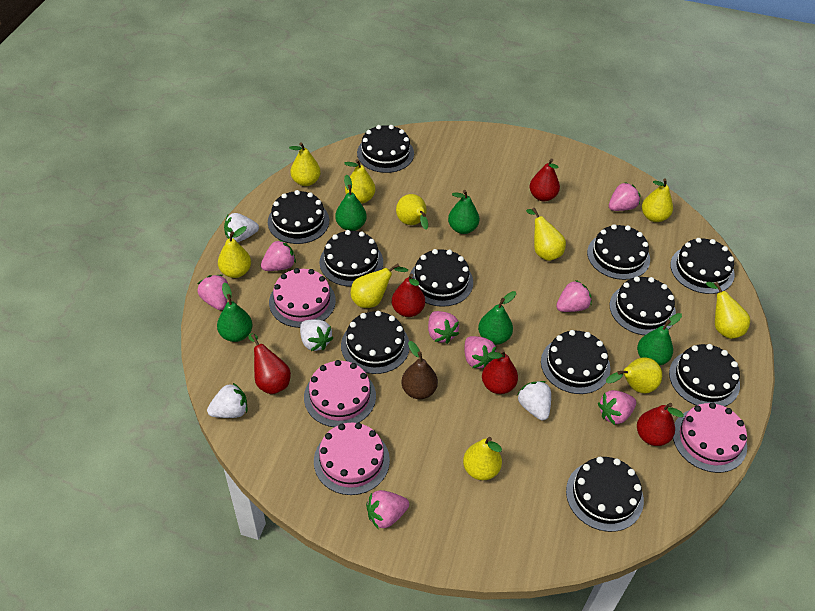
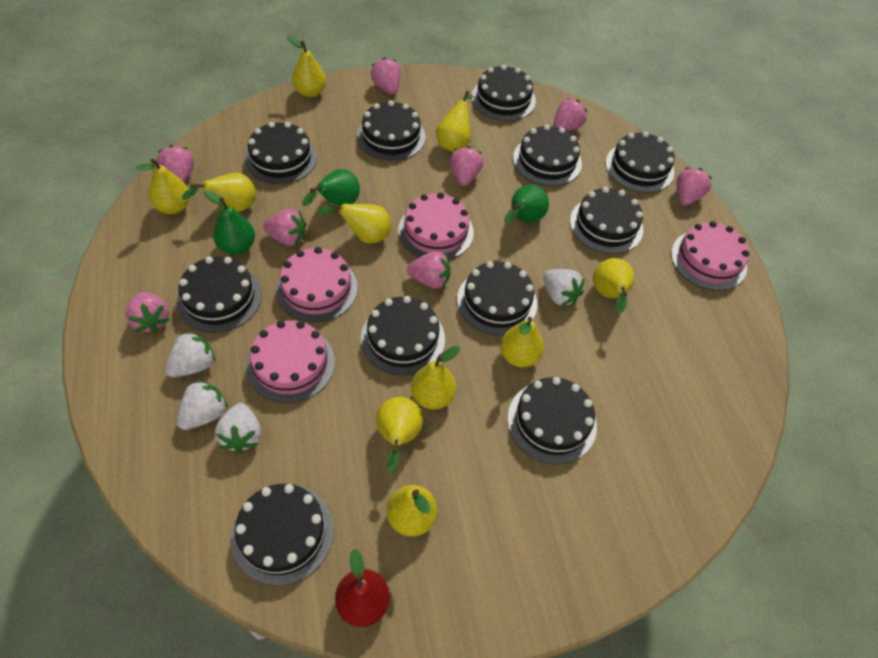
brown pear: [401,341,438,399] = 1 -> none = 0
green pear: [217,282,253,342] [335,175,367,231] [448,190,479,234] [478,291,516,345] [637,313,682,366] = 5 -> [204,190,255,255] [302,169,360,206] [504,185,549,224] = 3
red pear: [248,333,291,394] [392,273,425,317] [482,349,518,394] [530,159,560,201] [637,403,684,446] = 5 -> [335,549,390,627] = 1

